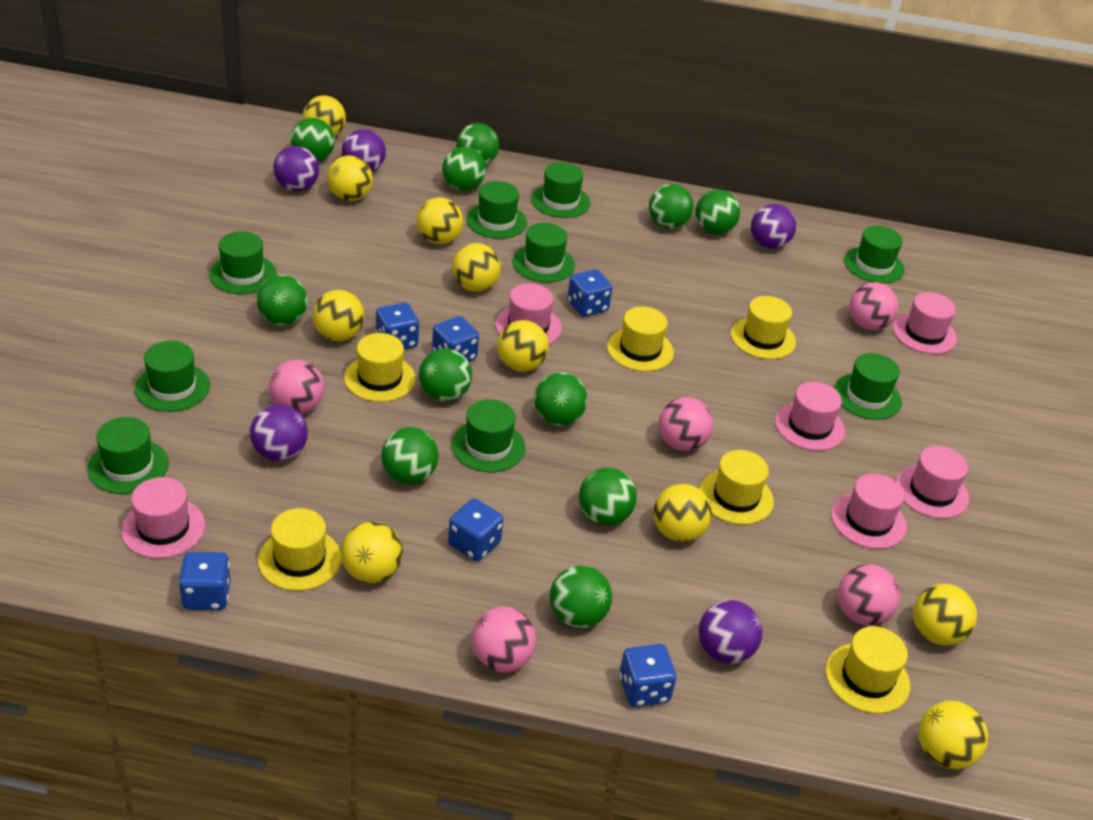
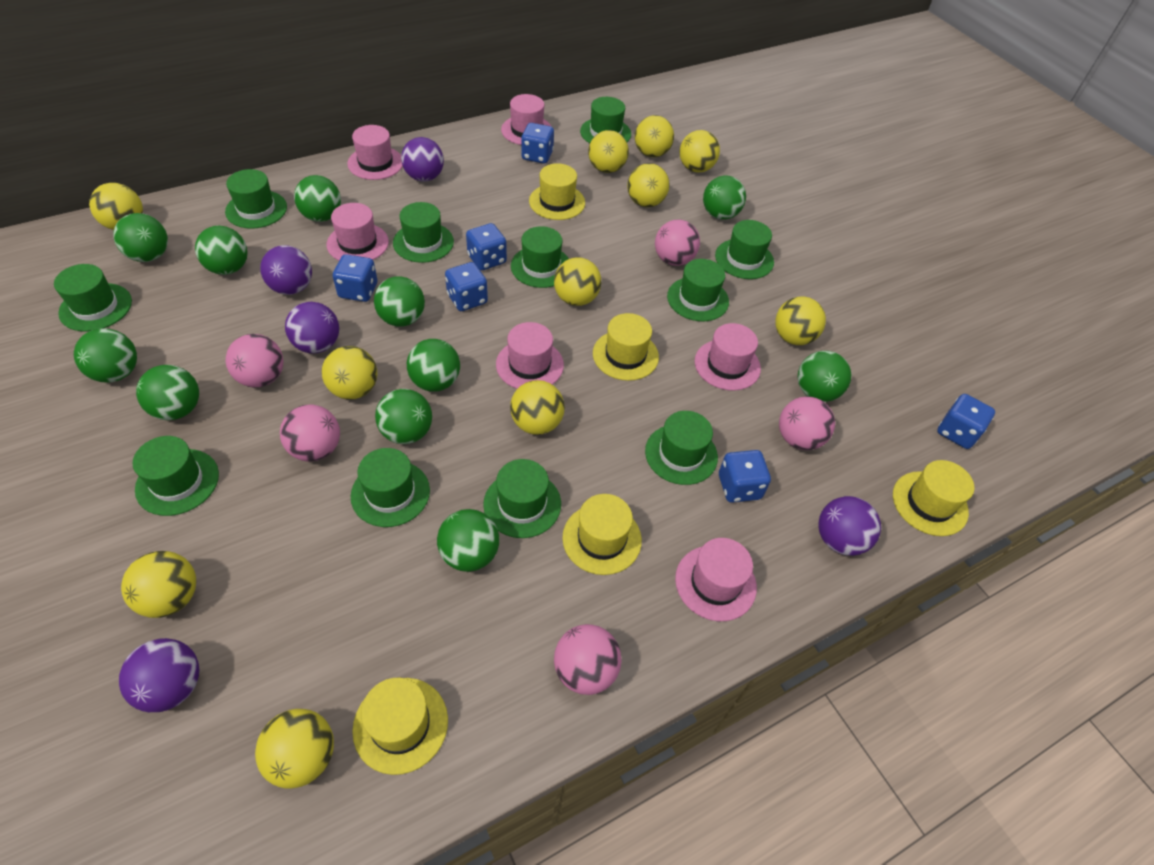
green hat: [87,417,169,494] [135,341,210,412] [209,231,276,294] [451,399,526,472] [467,181,527,239] [512,223,575,283] [531,162,590,218] [834,353,902,420] [844,226,904,284] = 9 -> [54,264,132,331] [133,436,219,516] [225,169,287,229] [351,448,430,527] [393,202,454,263] [483,459,561,538] [511,226,569,288] [580,97,631,143] [645,411,718,485] [667,259,729,321] [715,220,774,279] = 11
yellow ball: [303,95,346,137] [312,290,364,341] [327,156,373,201] [341,521,403,583] [417,197,463,244] [452,243,501,292] [497,320,549,372] [653,484,712,542] [913,584,977,646] [919,701,988,769] = 10 -> [89,183,143,230] [121,551,196,618] [255,709,334,789] [322,346,377,400] [510,380,565,435] [554,257,601,306] [588,130,629,173] [627,163,670,207] [635,115,674,157] [679,130,720,173] [775,296,826,345] = 11
yellow hat: [258,508,341,591] [344,333,416,402] [607,307,674,372] [699,450,774,525] [731,296,796,359] [826,626,910,714] = 6 -> [352,677,448,775] [529,163,585,220] [562,494,642,575] [593,313,659,381] [893,460,974,536] = 5

